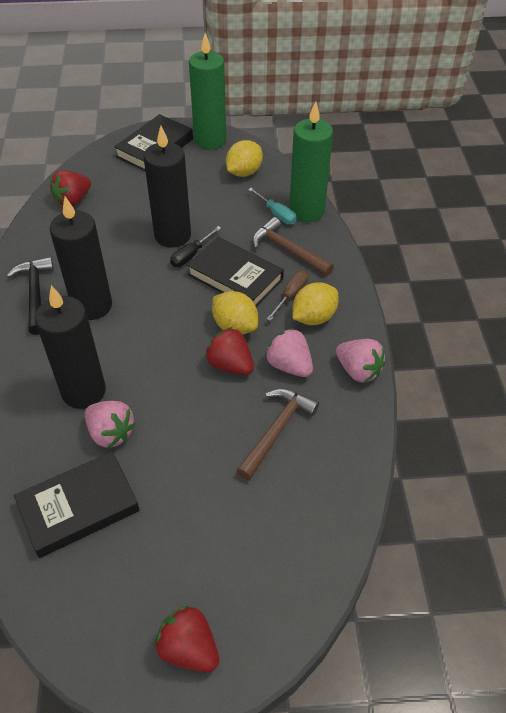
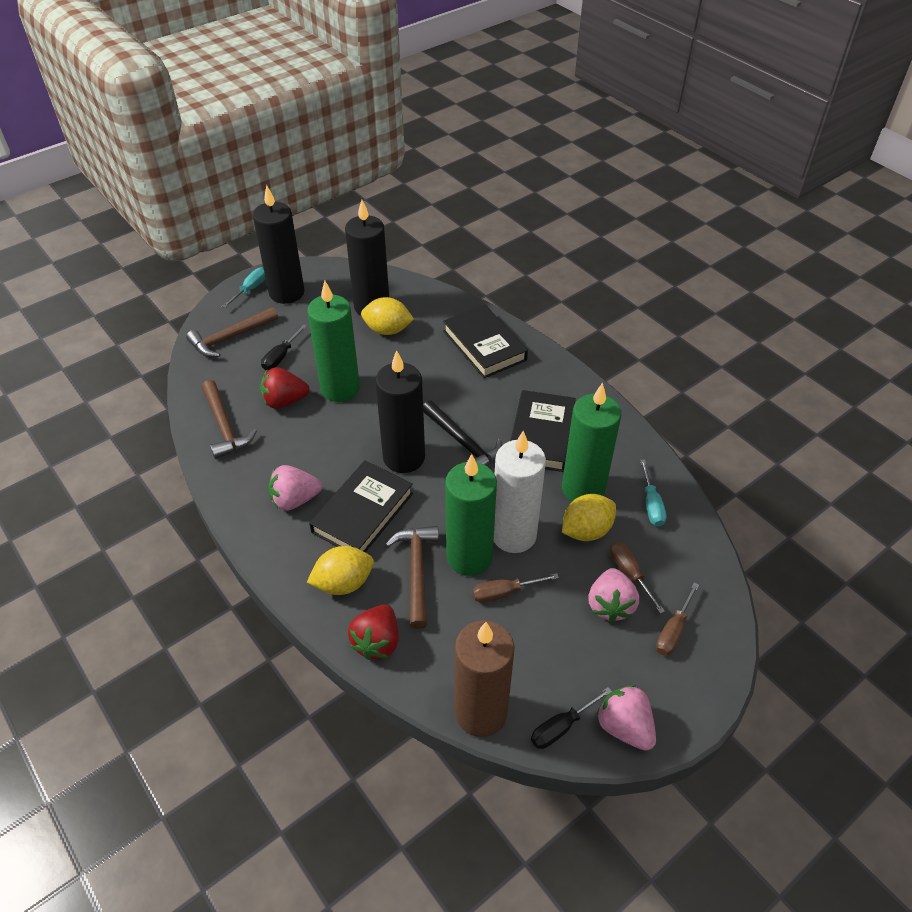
black screwdriver: [170,226,221,267] = 1 -> [261,324,307,370] [531,687,612,749] = 2
brown candle: none = 0 -> [455,620,515,737] = 1
brown hammer: [236,389,319,480] [252,217,334,276] = 2 -> [186,307,278,357] [202,380,257,459] [385,526,439,629] = 3
brown screwdriver: [267,271,308,321] = 1 -> [472,573,559,603] [610,542,665,613] [656,582,699,656] = 3
green candle: [189,33,226,150] [289,101,333,222] = 2 -> [307,281,360,402] [445,454,497,576] [562,382,622,502] = 3
red strawberry: [50,170,91,206] [154,605,219,672] [205,327,254,375] = 3 -> [260,367,310,409] [348,604,399,660] = 2
turquoise screwdriver: [248,188,297,224] = 1 -> [222,267,266,308] [640,460,667,527] = 2
white candle: none = 0 -> [494,431,546,553] = 1

